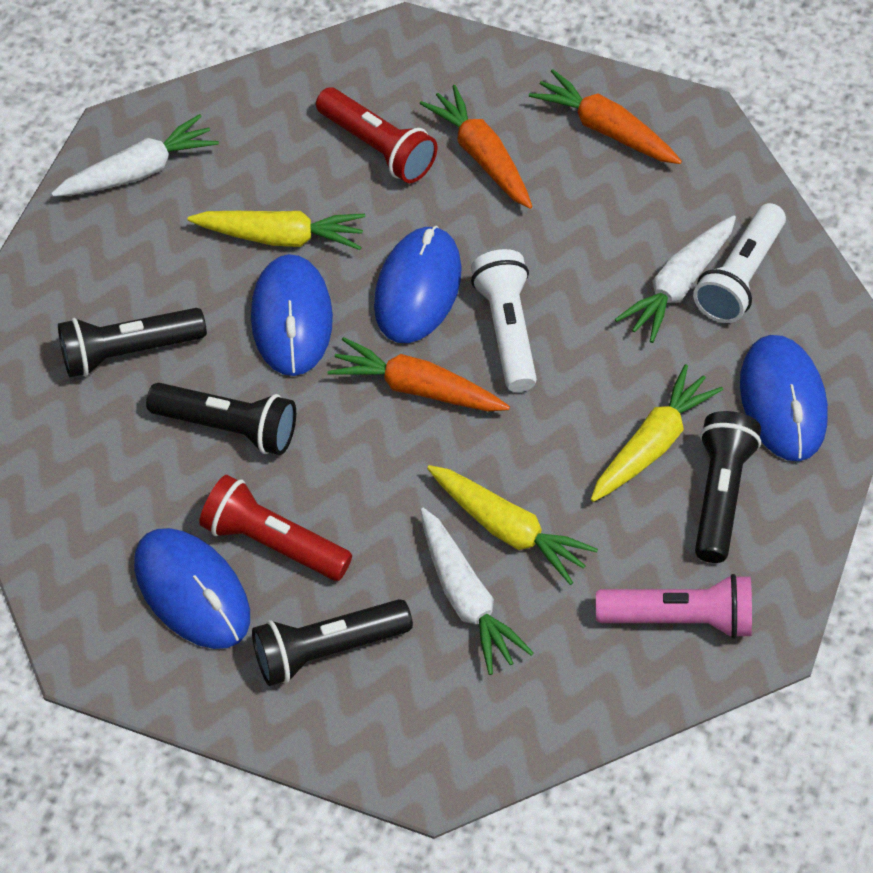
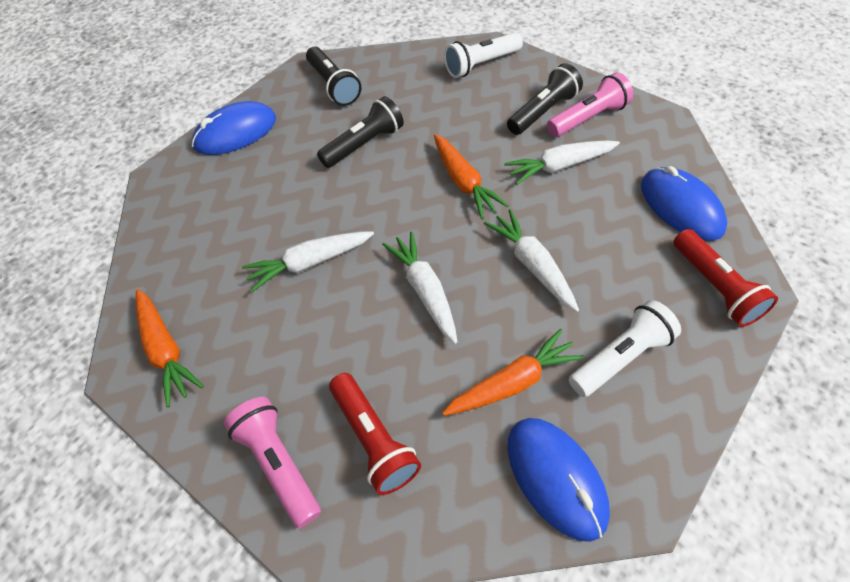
black flashlight: [58,308,207,377] [146,383,296,455] [252,599,413,686] [695,411,761,563] = 4 -> [306,46,361,106] [317,96,404,168] [507,63,583,135] = 3
blue mouse: [134,528,250,649] [251,254,333,376] [374,226,462,343] [740,335,828,461] = 4 -> [192,101,276,155] [507,418,610,542] [641,166,727,241] = 3
pink flashlight: [596,574,752,639] = 1 -> [224,397,321,528] [547,73,633,137] = 2
white carrot: [51,114,219,197] [420,508,534,675] [615,215,736,343] = 3 -> [242,231,374,292] [382,232,458,344] [484,209,579,312] [504,140,620,185] = 4
yellow carrot: [188,211,365,250] [427,465,598,585] [591,364,723,502] = 3 -> none = 0

